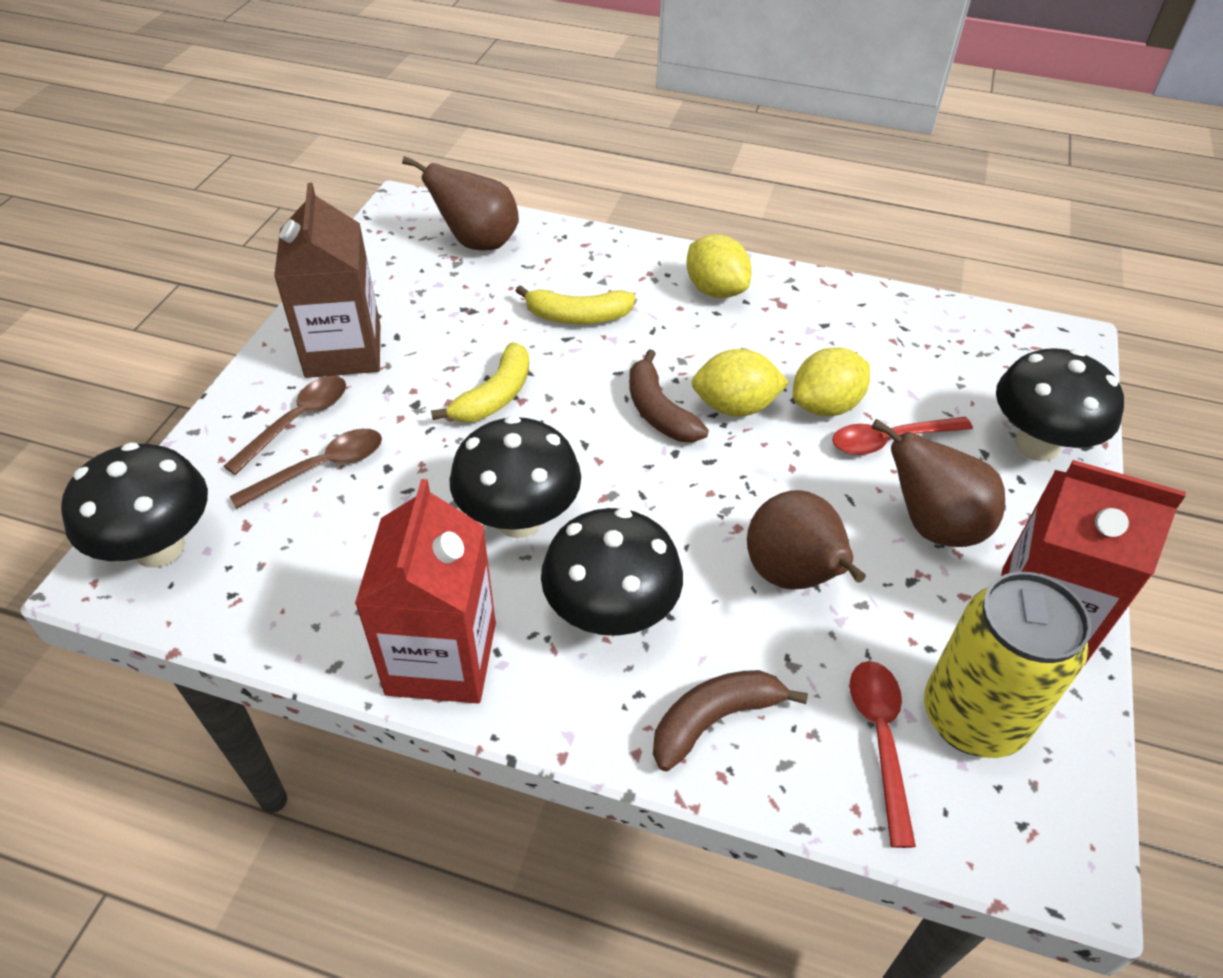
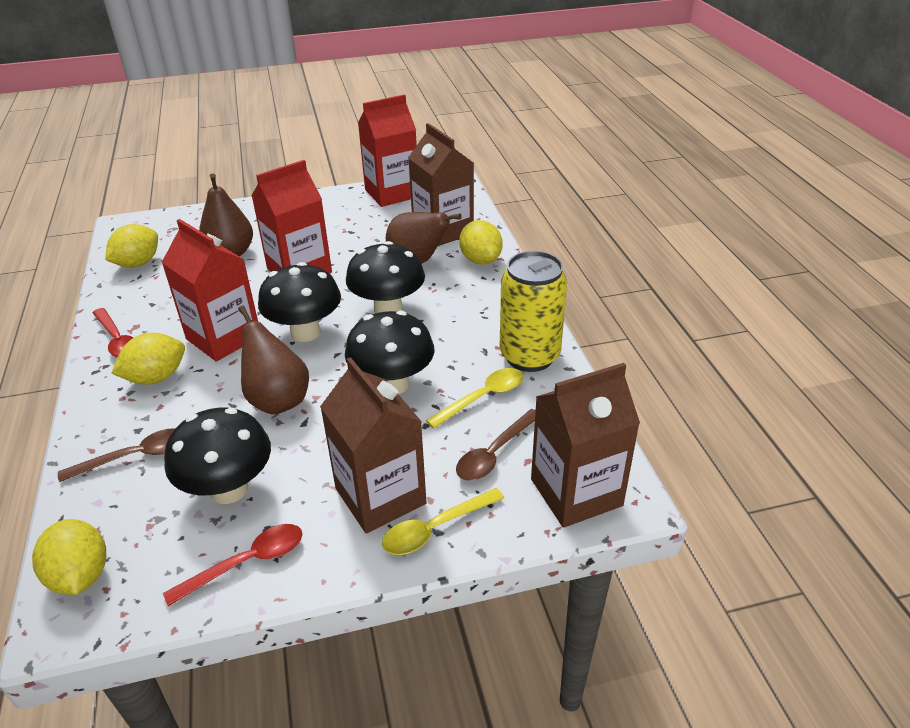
brown banana: [629,349,709,442] [653,670,808,771] = 2 -> none = 0
brown carton: [274,183,380,378] = 1 -> [320,357,427,533] [408,123,474,246] [531,363,640,528] = 3
red carton: [355,479,496,704] [1001,460,1186,664] = 2 -> [161,219,258,361] [251,160,332,273] [358,94,417,207] = 3
yellow banana: [431,342,529,422] [516,285,635,324] = 2 -> none = 0
yellow lemon: [686,234,752,298] [691,349,789,417] [793,347,870,416] = 3 -> [32,519,106,595] [105,224,158,268] [111,333,185,385] [459,220,503,265] = 4
yellow spoon: none = 0 -> [382,488,504,555] [426,368,523,429] = 2

